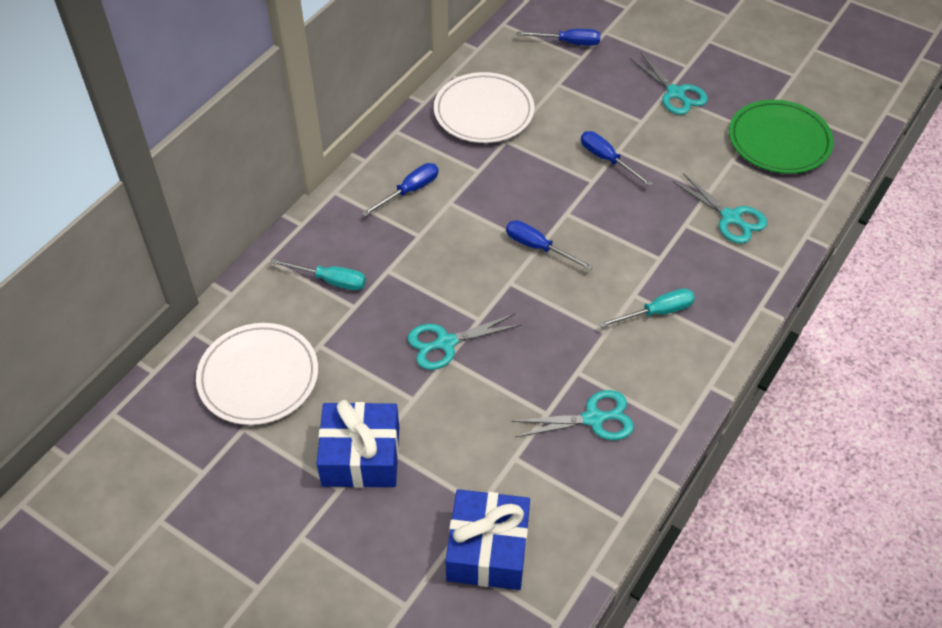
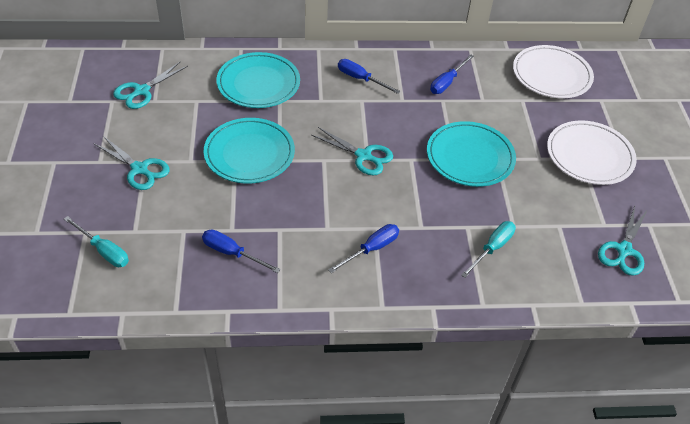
blue gift: [317,400,399,488] [445,489,530,590] = 2 -> none = 0
green plate: [729,100,834,174] = 1 -> none = 0
turquoise plate: none = 0 -> [204,118,295,184] [216,52,300,108] [427,121,516,187] = 3

